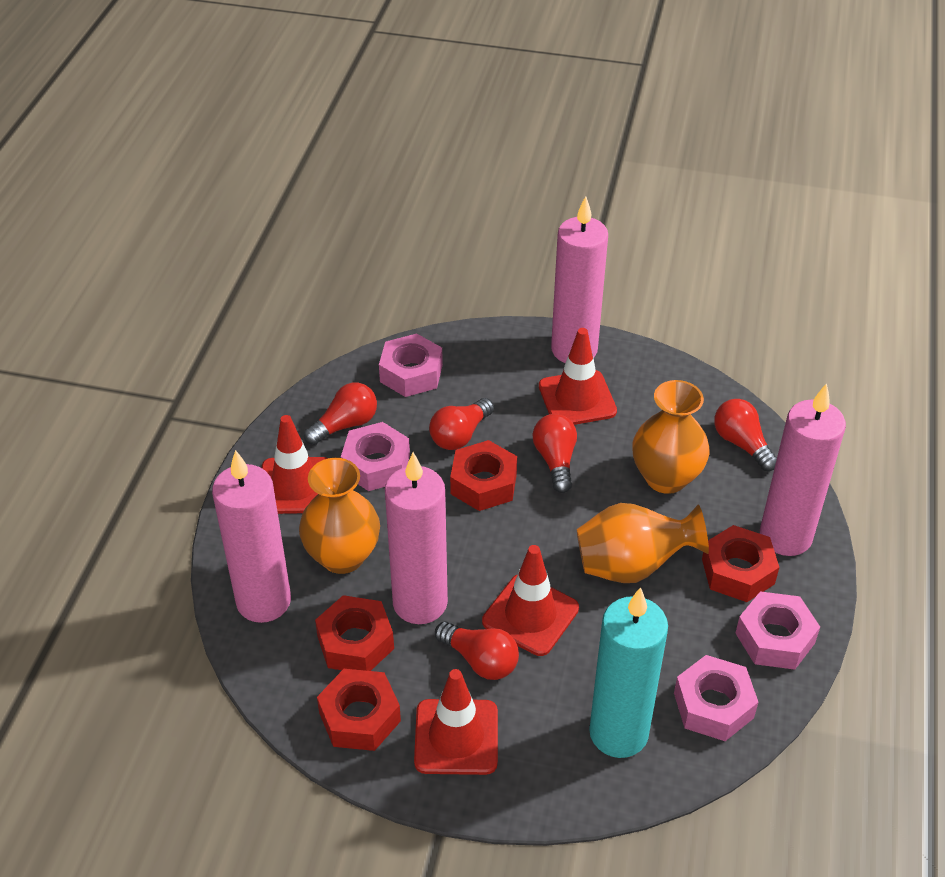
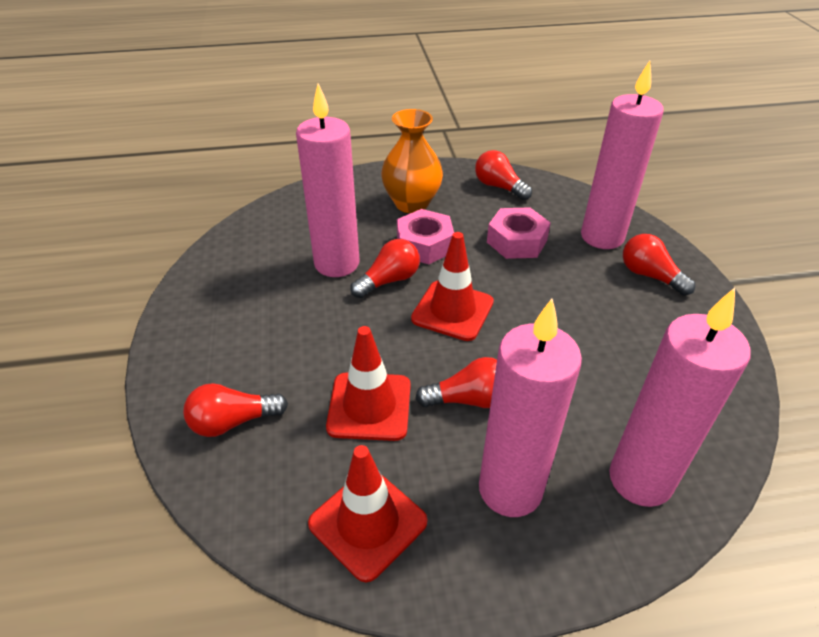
orange vase: [299,458,380,574] [577,503,709,583] [632,380,710,494] = 3 -> [381,109,443,213] = 1
pink nut: [341,422,410,491] [379,333,443,397] [674,655,758,741] [735,591,820,670] = 4 -> [397,209,454,264] [487,207,551,259] = 2
red nut: [315,595,394,671] [317,669,401,751] [450,440,517,511] [702,525,779,602] = 4 -> none = 0
red traffic cone: [262,415,328,514] [414,669,498,775] [482,545,579,656] [539,328,617,425] = 4 -> [308,445,428,583] [326,326,411,441] [411,232,494,341] = 3
turquoise candle: [589,587,668,758] = 1 -> none = 0

